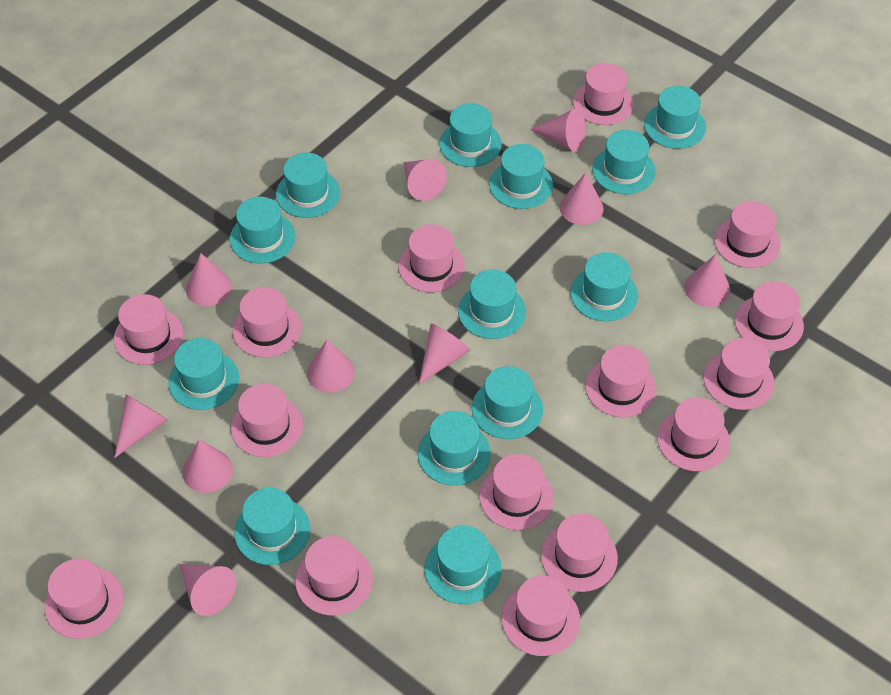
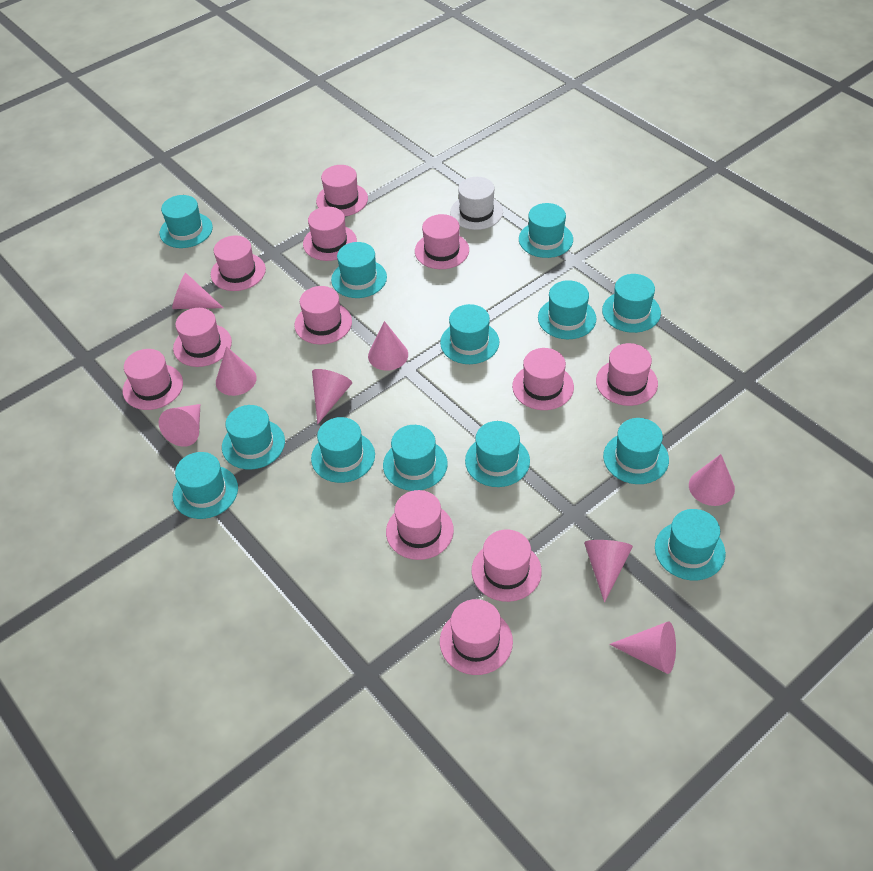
pink cone: [114,394,168,458] [179,564,236,616] [183,439,233,493] [186,253,232,306] [307,340,355,393] [404,159,447,201] [419,324,470,385] [530,108,585,152] [560,172,603,225] [684,254,730,307] = 10 -> [159,404,200,447] [172,273,224,309] [216,346,257,396] [312,369,352,424] [368,321,408,371] [584,540,633,603] [609,621,676,674] [689,454,735,506] = 8
pink hat: [44,559,123,639] [114,294,183,365] [231,384,303,457] [232,287,301,358] [295,536,373,615] [398,225,465,293] [479,454,554,530] [502,576,580,656] [541,514,618,592] [573,63,634,125] [585,345,656,417] [657,397,730,471] [703,338,775,410] [714,201,781,268] [735,281,804,351] = 15 -> [123,349,183,410] [173,308,232,367] [211,235,266,291] [294,286,352,344] [303,207,357,261] [316,165,368,216] [386,490,454,560] [415,214,469,269] [440,599,513,675] [472,529,542,602] [512,348,574,410] [596,343,658,406] = 12
white hat: none = 0 -> [450,177,503,230] = 1

